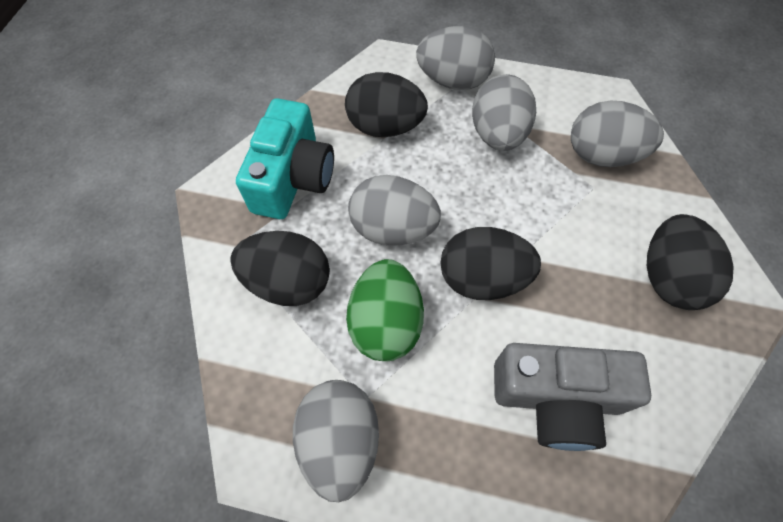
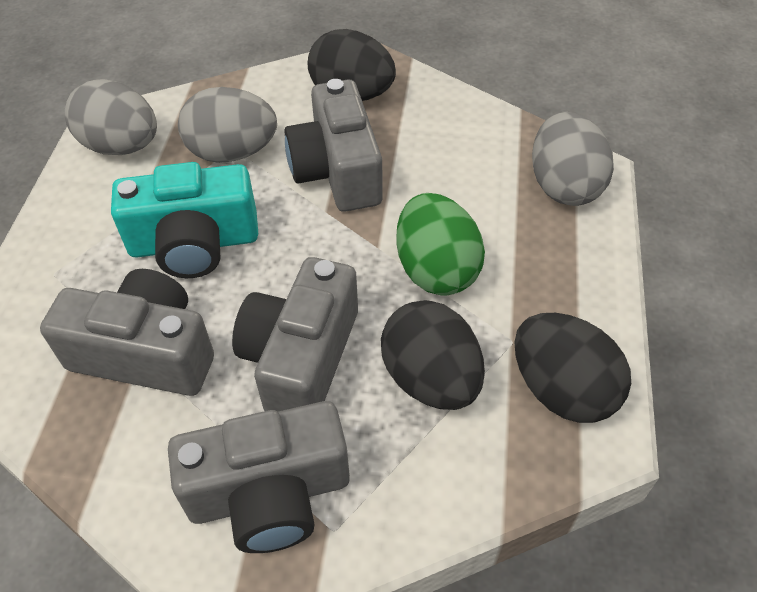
black egg: [230,231,330,306] [345,72,428,137] [440,227,541,300] [647,214,733,310] = 4 -> [308,29,396,101] [381,300,485,410] [515,313,631,423] = 3
grey camera: [494,343,651,451] = 1 -> [40,269,214,396] [168,401,350,553] [232,257,358,412] [285,79,383,212] = 4
grey egg: [293,380,379,502] [348,175,441,246] [416,26,495,90] [472,74,536,151] [571,100,664,167] = 5 -> [65,79,157,155] [178,87,277,163] [532,112,614,206] = 3

